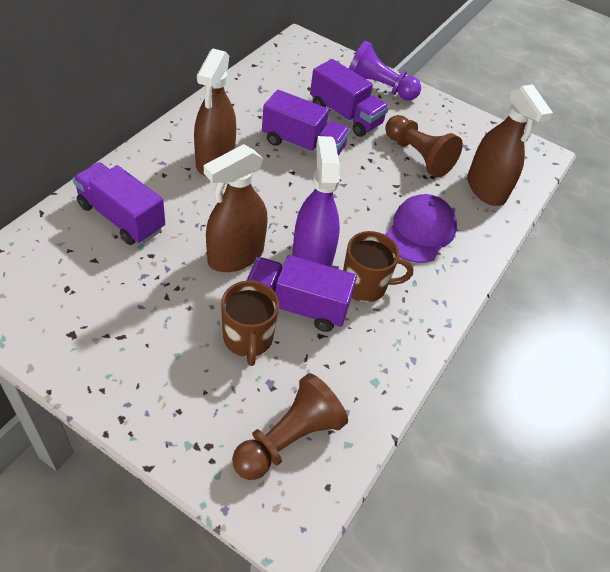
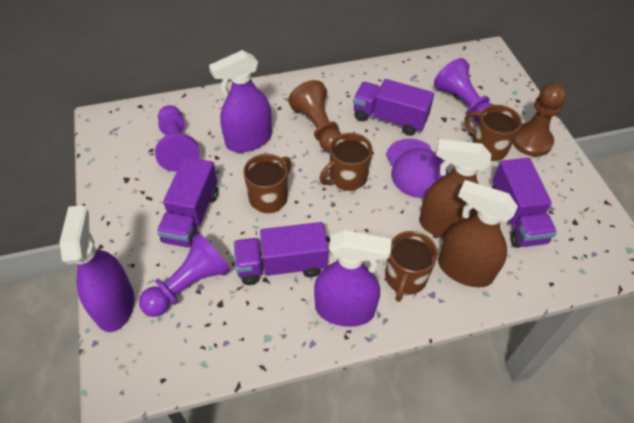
brown mug: [221,280,279,366] [343,231,413,302] = 2 -> [243,154,292,213] [319,133,373,191] [385,231,438,302] [464,105,522,161] = 4
brown spray bottle: [194,49,236,176] [204,144,268,272] [467,84,553,206] = 3 -> [419,139,491,239] [438,180,518,287] = 2
purple pawn: [349,41,421,101] = 1 -> [139,233,230,317] [155,105,200,172] [434,58,493,123] = 3
purple spray bottle: [292,136,340,267] = 1 -> [59,205,134,332] [209,50,272,153] [314,230,392,327] = 3

